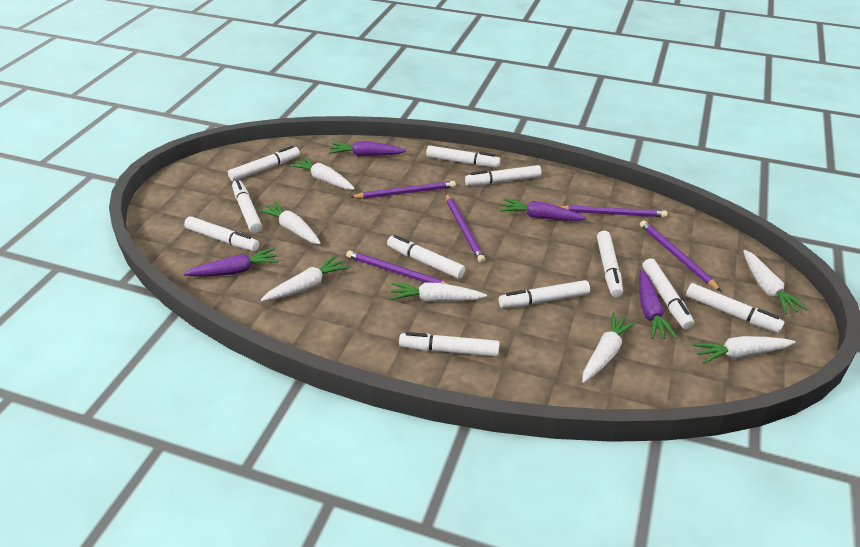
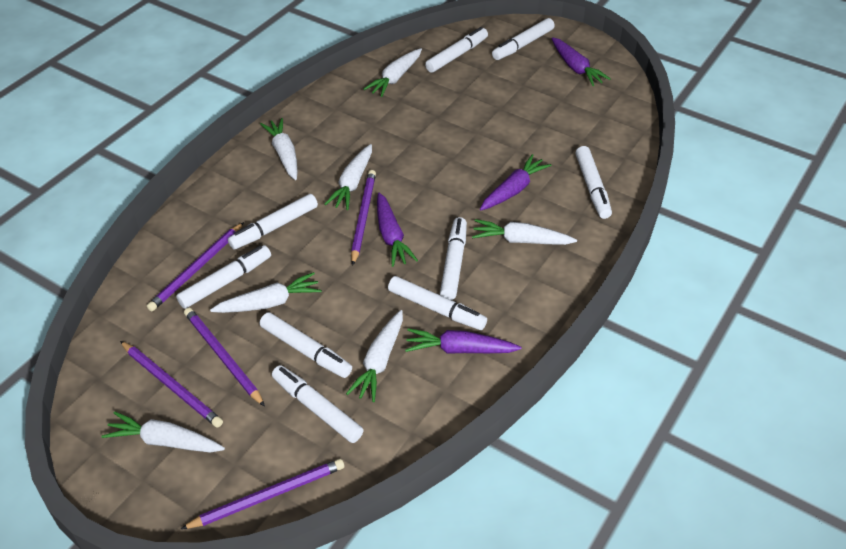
white marker: [184,216,259,251] [228,146,300,181] [232,179,262,233] [387,235,465,279] [399,332,500,357] [426,145,501,167] [465,165,541,186] [499,280,590,308] [597,231,623,297] [642,258,694,329] [686,283,784,333] = 11 -> [176,245,271,309] [228,194,318,249] [260,312,352,378] [272,365,363,443] [388,276,487,330] [425,27,488,73] [440,217,467,300] [492,18,555,60] [575,146,612,219] = 9

